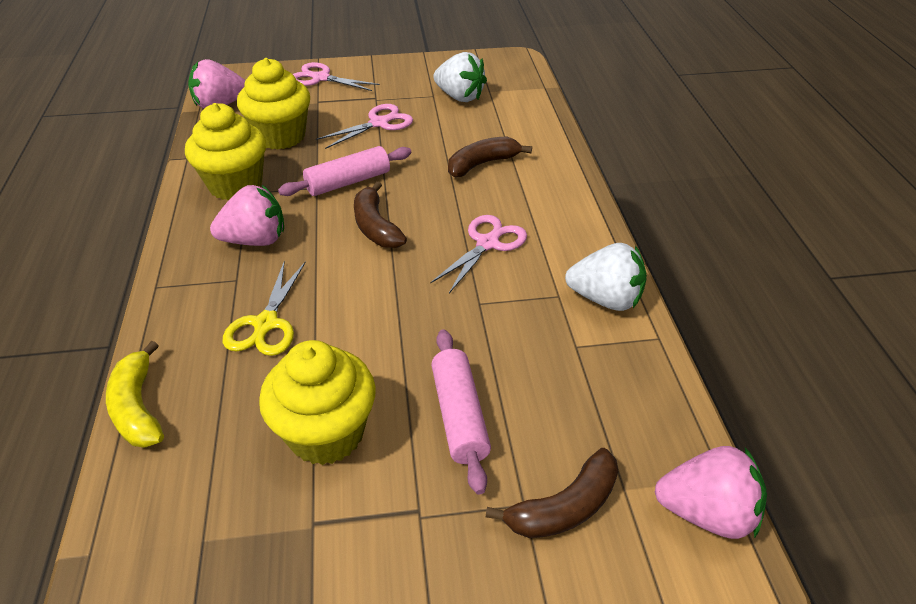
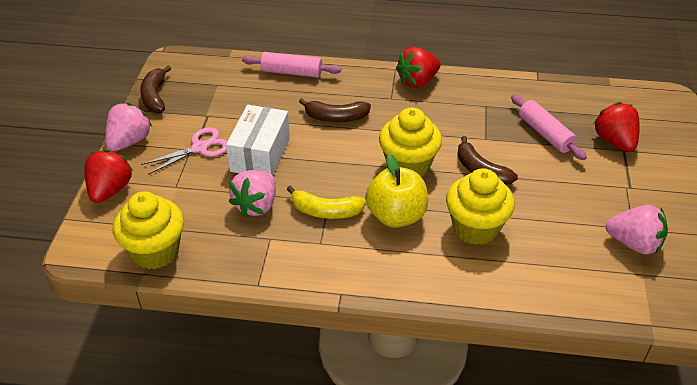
pink scissors: [293,62,380,91] [316,104,413,149] [430,215,527,293] = 3 -> [141,127,227,175] = 1
red strawberry: none = 0 -> [84,149,133,203] [396,47,441,88] [593,102,640,152] = 3
white box: none = 0 -> [226,105,290,175] = 1
white strawberry: [433,52,487,102] [565,243,647,311] = 2 -> none = 0
yellow apple: none = 0 -> [365,154,428,228] = 1
yellow scissors: [223,260,306,356] = 1 -> none = 0

